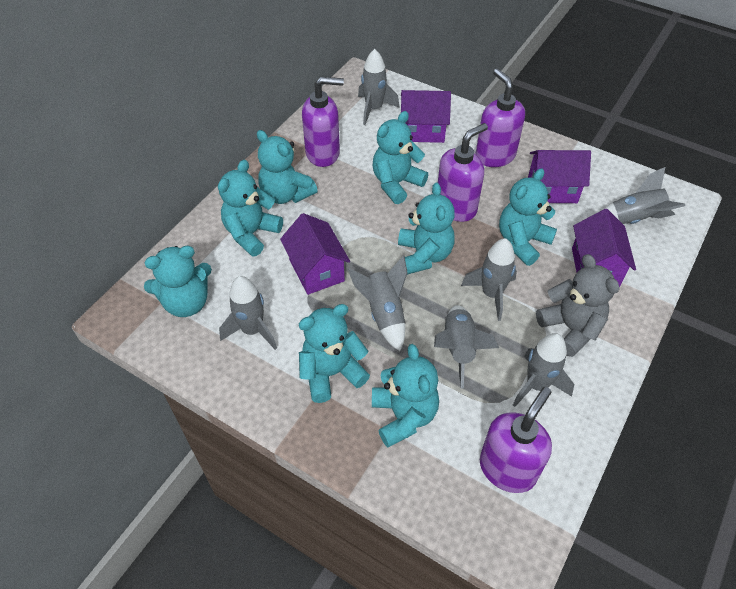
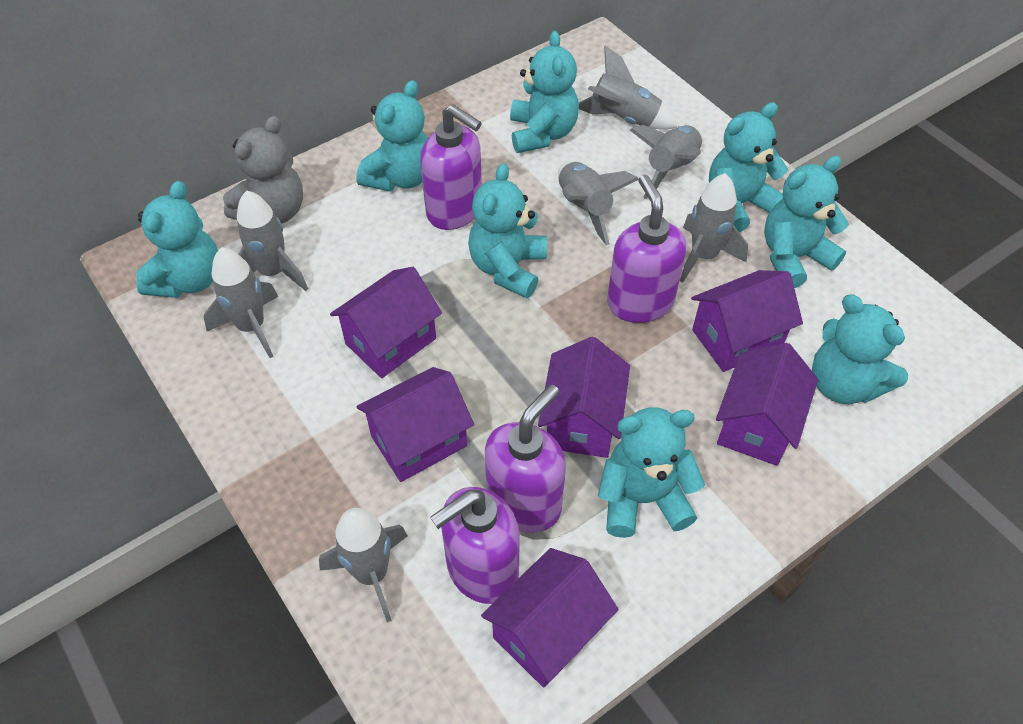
purple house: [280,213,350,295] [401,90,451,143] [528,150,591,203] [572,209,636,287] = 4 -> [330,267,442,378] [357,367,474,482] [481,548,618,687] [538,337,630,458] [691,270,803,372] [716,343,818,466] = 6

